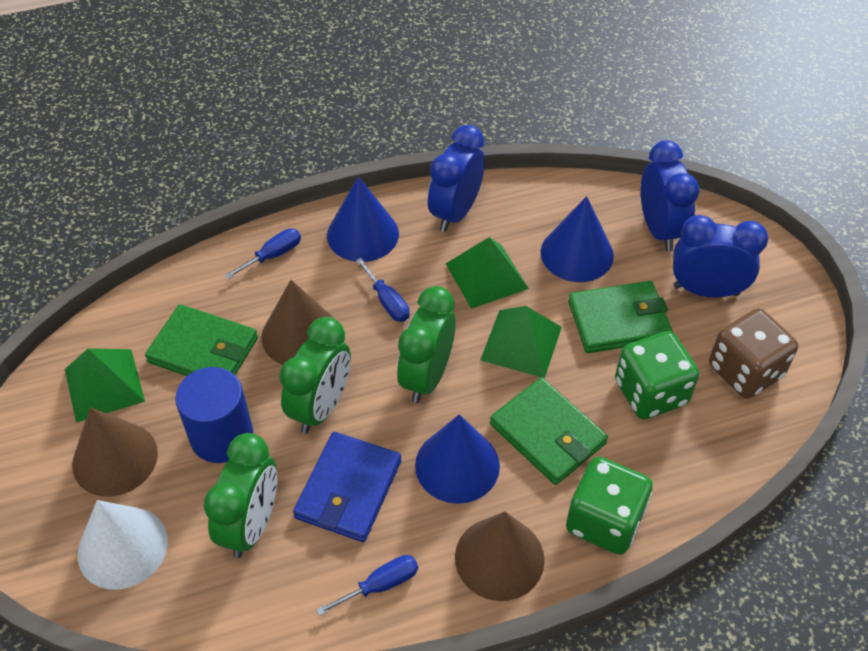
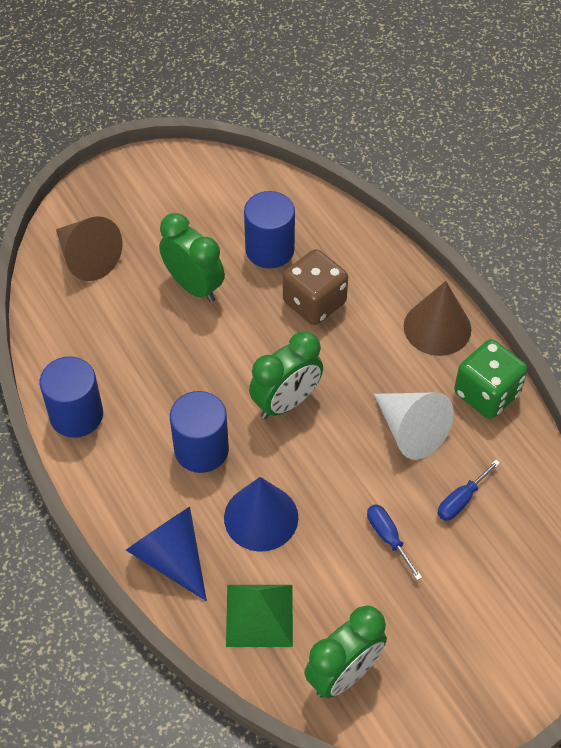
blue clock: [428,125,485,232] [641,140,699,251] [673,215,768,298] = 3 -> none = 0
blue cone: [327,176,399,262] [415,414,500,504] [541,196,614,282] = 3 -> [126,507,207,601] [224,477,298,552] = 2
blue cylinder: [175,367,253,463] = 1 -> [40,356,103,438] [170,391,229,473] [244,191,295,269] = 3
blue screwdriver: [225,228,301,279] [316,555,418,616] [356,258,410,322] = 3 -> [367,504,422,580] [437,460,500,521] = 2
blue wallet: [293,432,401,542] = 1 -> none = 0
brown cone: [72,407,158,496] [261,280,333,365] [455,512,545,601] = 3 -> [56,216,122,281] [404,281,471,356] = 2
green dice: [566,456,653,555] [615,331,699,419] = 2 -> [454,339,528,419] = 1
green pyramid: [65,348,145,423] [445,237,529,309] [480,306,562,378] = 3 -> [226,585,293,647] = 1
green wallet: [145,304,258,376] [490,378,608,485] [568,281,673,353] = 3 -> none = 0

